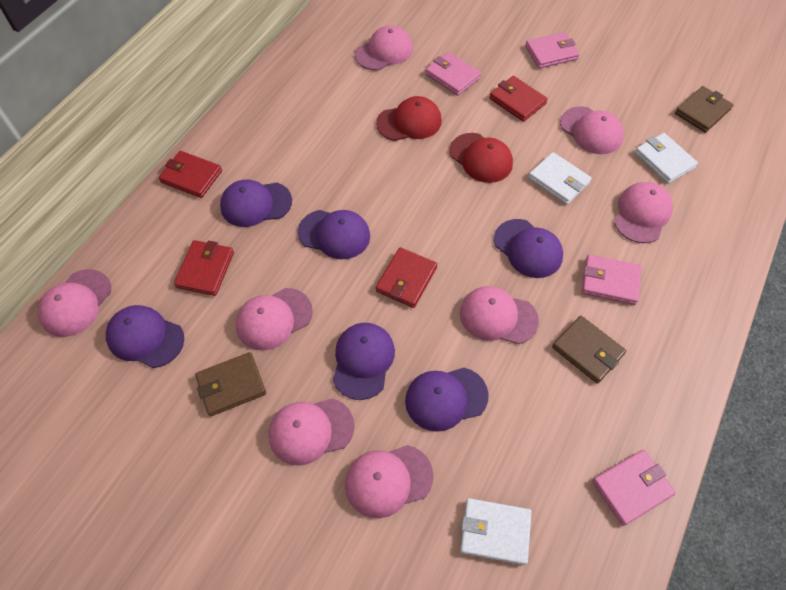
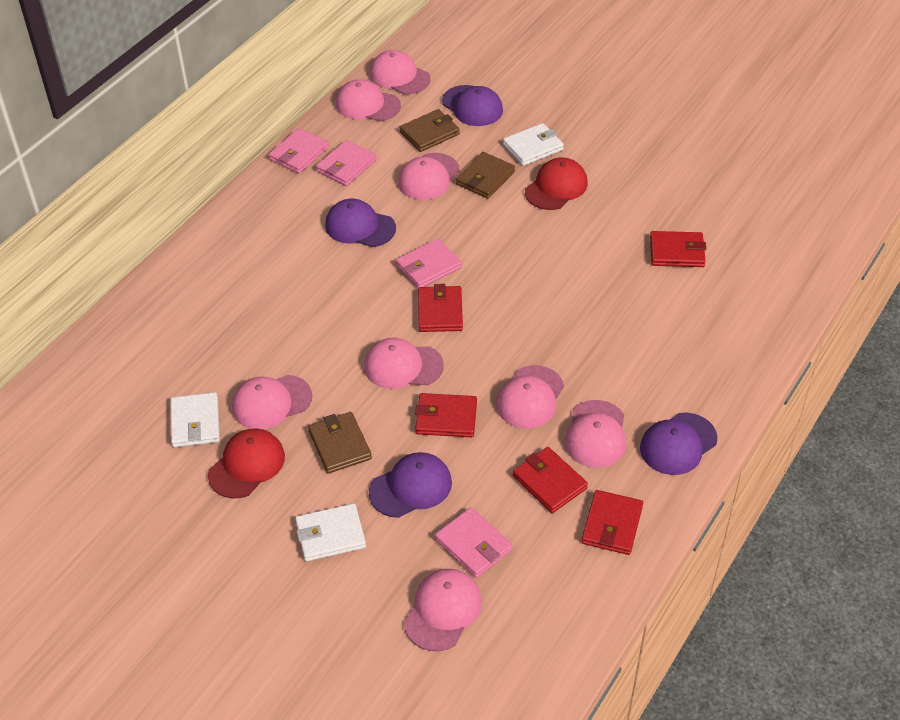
purple cap: [106,305,184,368] [220,180,292,227] [298,210,370,259] [333,323,395,400] [405,368,489,432] [494,219,563,278] = 6 -> [325,199,396,247] [369,452,452,518] [442,85,503,126] [640,413,718,475] = 4
red wallet: [159,151,222,198] [174,240,234,296] [376,247,437,308] [489,76,548,122] = 4 -> [415,393,477,437] [418,284,463,332] [513,447,588,513] [581,490,643,555] [650,231,706,267] = 5

